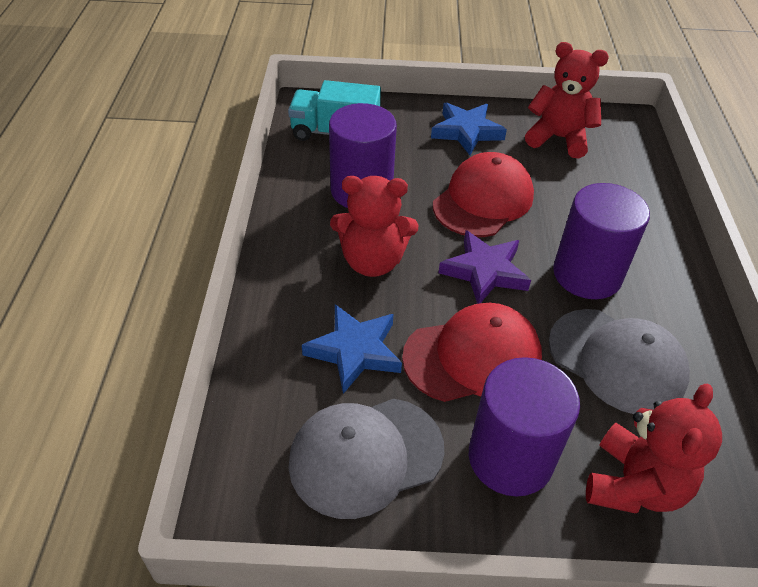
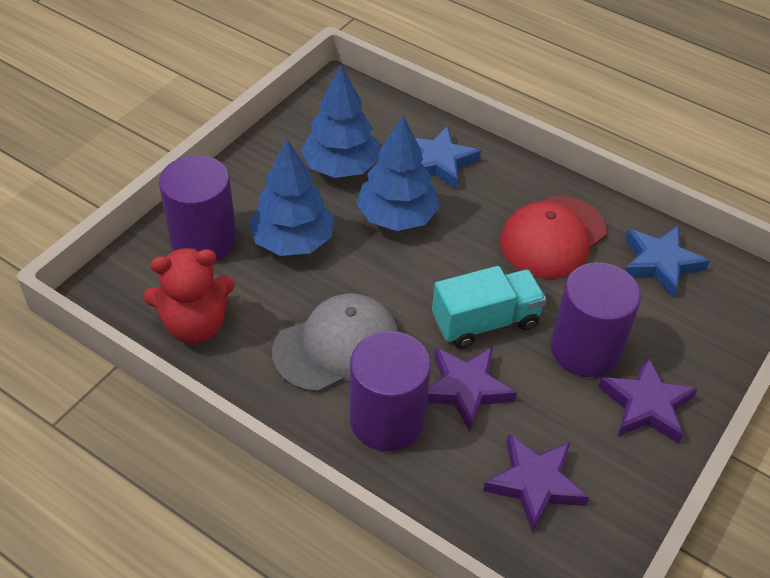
blue tree: none = 0 -> [249,139,334,256] [301,64,379,178] [356,115,440,231] = 3
grey cap: [288,399,444,519] [549,309,690,414] = 2 -> [272,293,398,392] = 1
purple star: [439,230,531,304] = 1 -> [427,347,517,431] [483,434,589,532] [598,356,698,444] = 3
red cap: [402,303,542,402] [433,152,534,237] = 2 -> [500,196,606,279] = 1
red teddy bear: [330,176,418,277] [525,42,609,158] [586,384,722,514] = 3 -> [143,248,235,343] = 1

